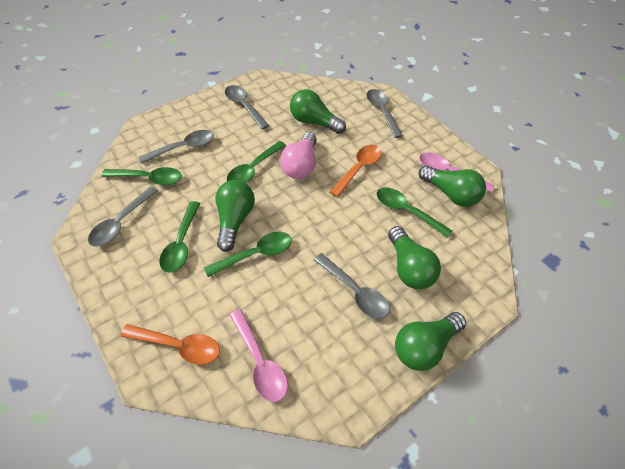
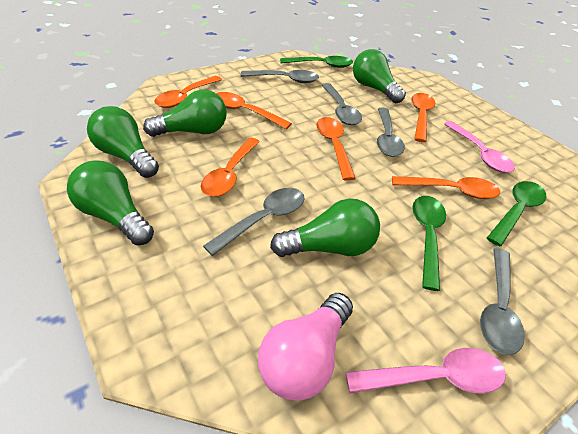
green spoon: [101,167,182,185] [159,201,200,273] [204,232,292,277] [227,141,286,183] [377,188,452,238] = 5 -> [280,56,353,68] [413,196,446,291] [487,181,546,246] = 3
orange spoon: [120,324,220,365] [330,145,381,197] = 2 -> [154,76,222,108] [201,138,260,197] [216,92,292,129] [316,117,356,181] [392,176,500,199] [411,93,435,142] = 6

